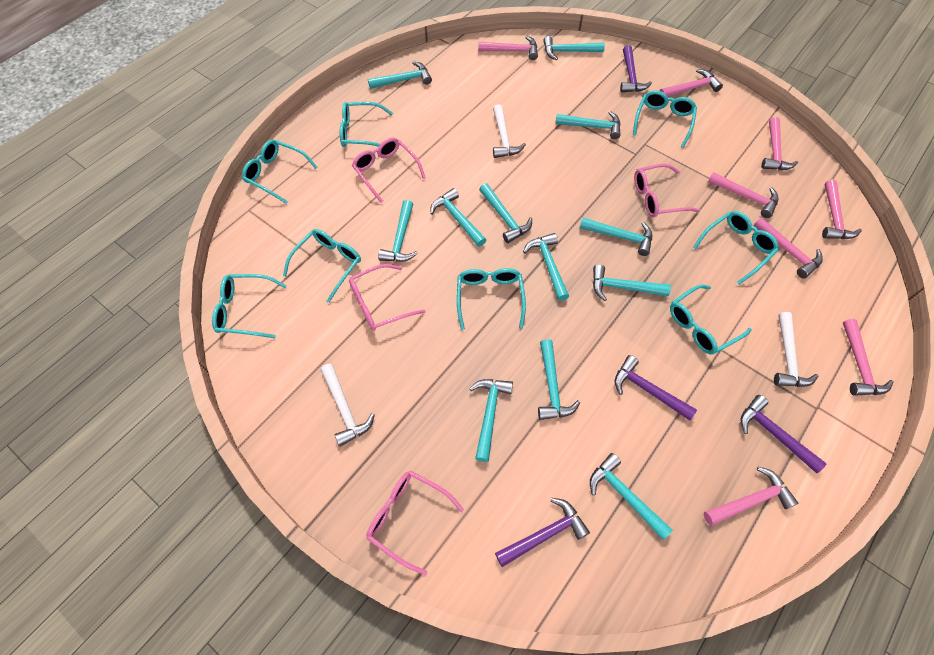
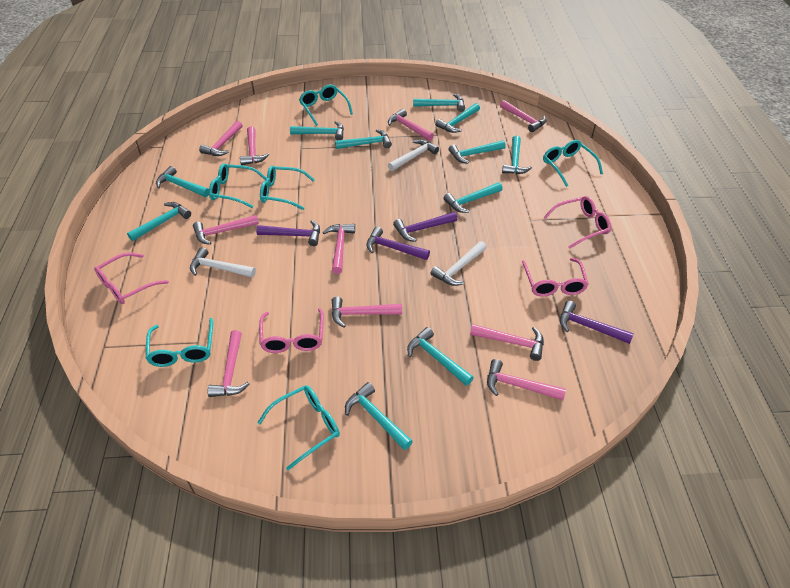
pink hammer: [478,36,538,60] [659,69,723,97] [704,467,799,526] [708,172,778,218] [753,218,823,278] [761,117,798,170] [822,180,862,239] [843,319,894,396] = 8 -> [193,215,259,245] [199,121,243,156] [208,330,250,397] [240,126,269,165] [323,224,355,274] [332,297,402,327] [388,109,434,141] [470,324,544,361] [487,359,566,400] [500,100,546,132] = 10
turquoise glasses: [212,274,287,338] [242,140,317,204] [283,229,361,303] [340,102,393,147] [457,268,526,330] [633,90,697,148] [670,284,752,354] [693,211,779,285] = 8 -> [146,318,213,367] [209,163,267,208] [257,385,340,471] [260,166,315,210] [299,84,353,126] [543,140,603,187] = 6
turquoise hammer: [368,61,432,89] [378,200,418,262] [430,188,486,247] [469,379,513,462] [479,183,532,243] [523,233,569,301] [538,339,580,420] [543,36,605,60] [555,111,621,139] [580,218,652,256] [590,453,673,540] [593,265,671,301] = 12 -> [127,202,191,241] [156,166,209,197] [290,121,344,140] [335,129,392,149] [345,382,413,450] [407,327,474,386] [413,94,465,112] [435,103,480,133] [443,182,503,213] [449,140,506,164] [502,136,532,174] = 11

